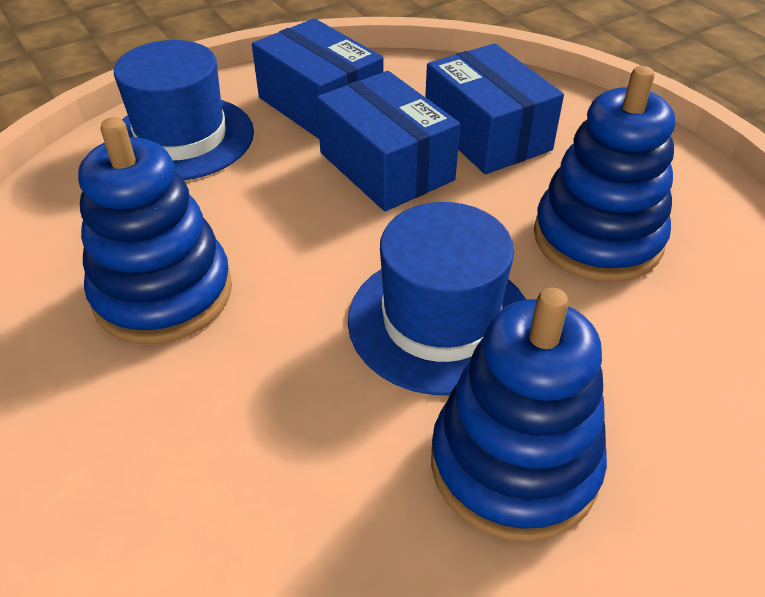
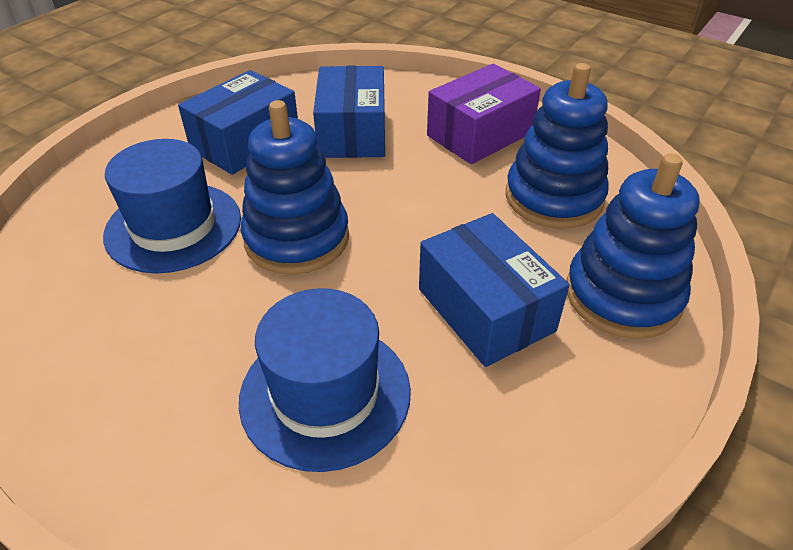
purple box: none = 0 -> [427,64,541,164] = 1

